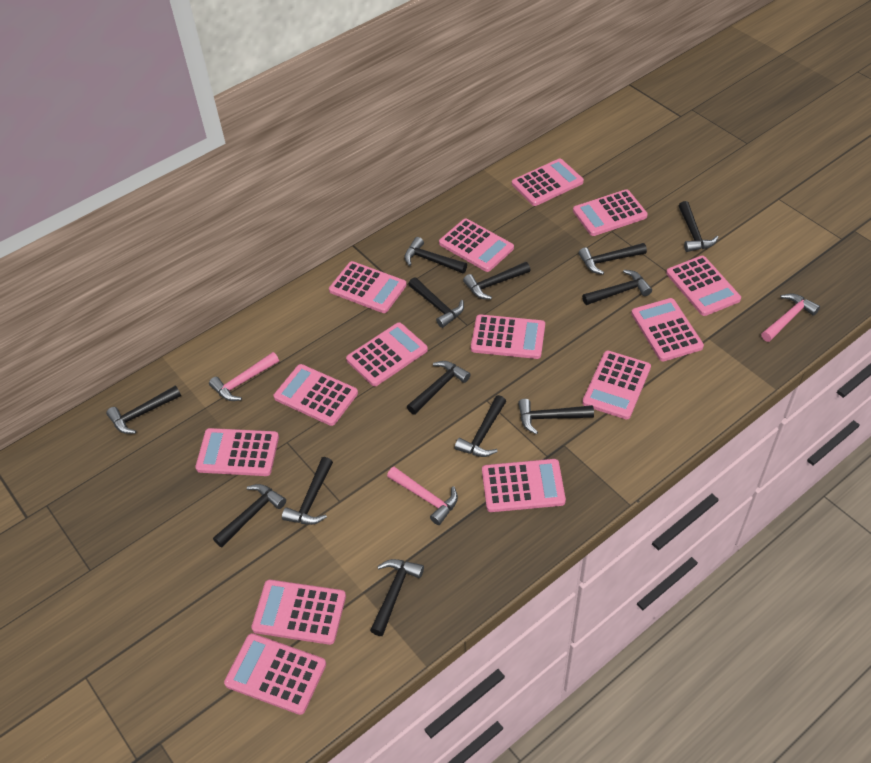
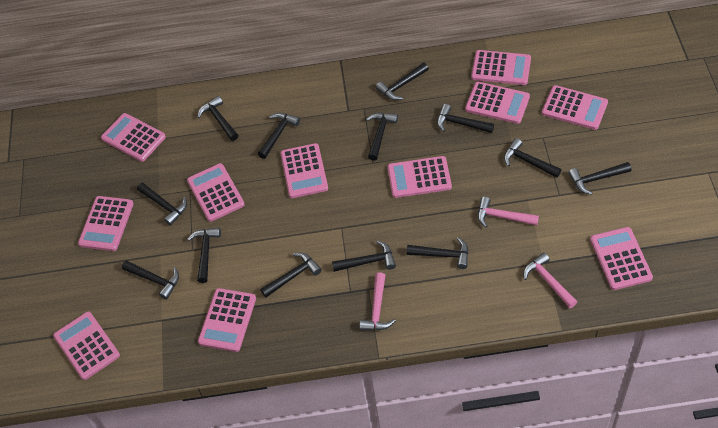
pink calculator: [195,428,279,476] [224,633,326,715] [251,580,346,645] [274,364,358,426] [329,261,407,313] [346,322,428,386] [439,219,514,272] [471,314,545,359] [482,459,566,512] [512,159,584,206] [573,189,648,236] [582,351,651,419] [631,298,704,361] [666,256,741,316] = 14 -> [53,311,120,380] [78,196,134,251] [101,113,166,162] [187,163,245,222] [198,288,256,352] [280,143,328,198] [388,156,452,198] [465,82,530,124] [471,50,531,85] [542,85,608,130] [590,227,653,290] = 11

